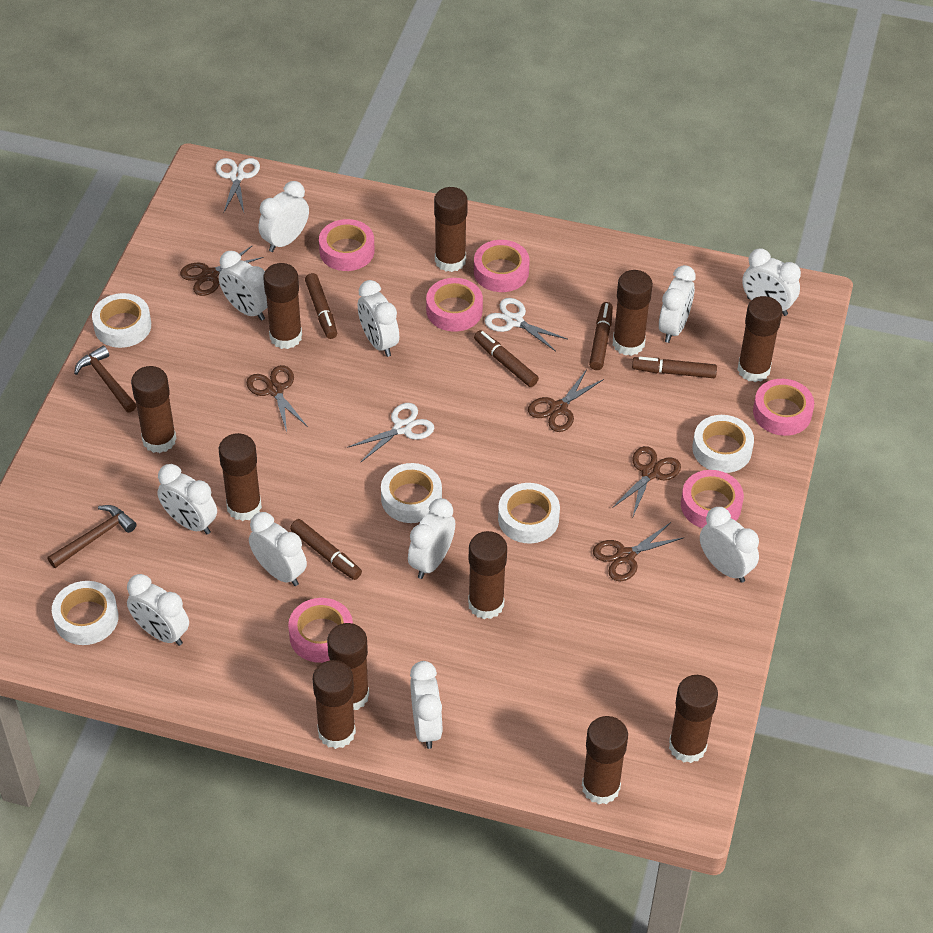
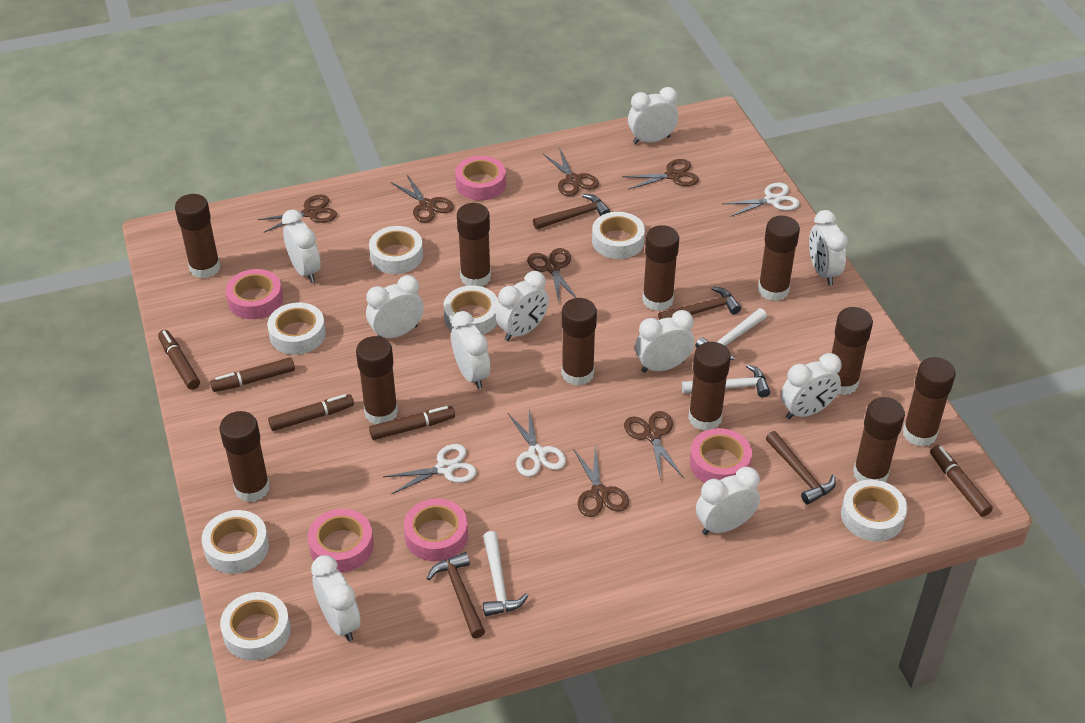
brown hammer: [47,505,137,568] [74,346,137,412] = 2 -> [427,552,485,638] [533,194,610,229] [658,286,741,320] [766,431,836,504] = 4
brown scissors: [180,245,263,296] [246,365,308,432] [528,369,604,432] [593,522,683,581] [612,446,681,516] = 5 -> [257,195,337,232] [391,175,454,223] [527,248,577,302] [543,148,599,196] [573,445,629,517] [622,159,699,190] [624,411,683,480] = 7
pink tape: [288,598,353,663] [319,219,375,271] [426,278,483,332] [474,240,530,292] [681,470,744,528] [753,379,814,436] = 6 -> [226,269,283,319] [308,509,374,572] [404,498,468,561] [455,156,506,200] [690,428,752,483] = 5
white clock: [127,574,189,646] [157,464,217,534] [219,251,268,321] [249,512,307,586] [258,181,309,252] [358,280,399,357] [408,498,455,579] [410,661,442,749] [659,265,696,343] [700,507,759,583] [742,248,801,316] = 11 -> [282,209,320,283] [311,555,361,641] [366,275,424,338] [451,311,490,389] [496,271,549,341] [628,87,678,144] [635,310,694,373] [696,467,760,535] [781,353,841,419] [809,210,848,285] = 10
white hammer: none = 0 -> [483,531,529,616] [682,364,770,397] [696,308,767,360] = 3
white tape: [52,581,119,645] [92,293,151,348] [381,463,442,523] [498,483,560,543] [692,415,754,473] = 5 -> [201,510,269,574] [220,592,291,661] [267,303,326,355] [369,226,423,274] [443,285,499,335] [592,212,645,259] [841,480,908,542] = 7

